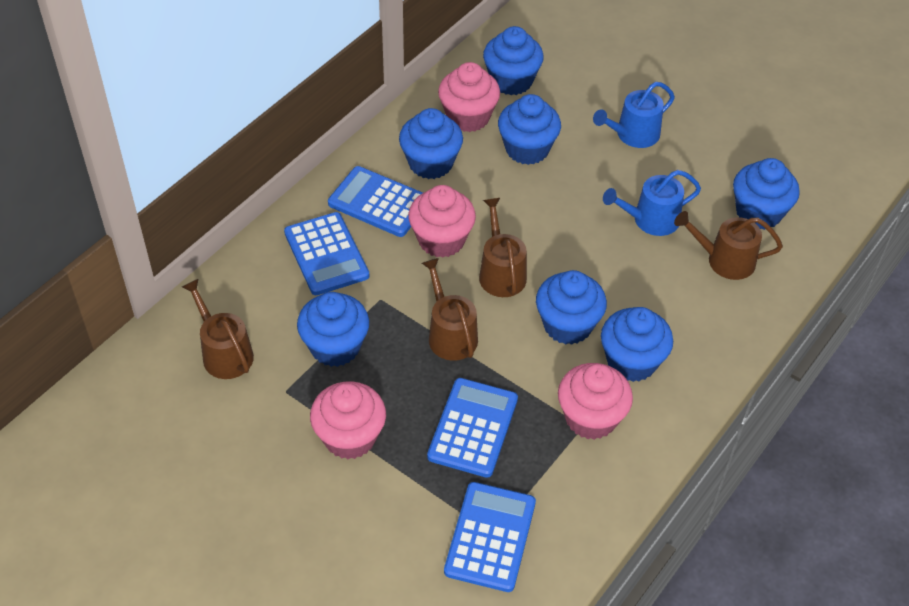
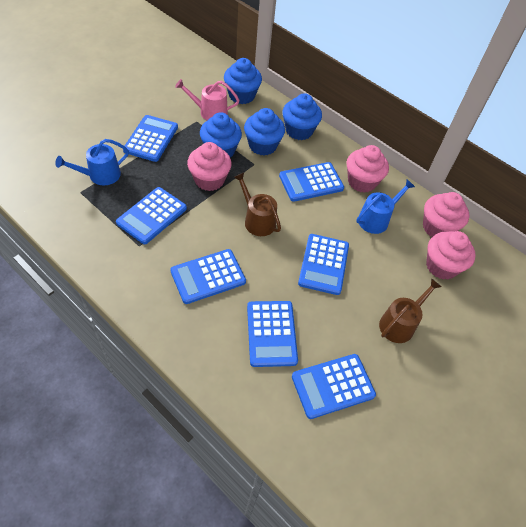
blue calculator: [284,212,369,295] [328,166,423,237] [427,378,518,478] [444,482,536,592] = 4 -> [116,187,187,244] [123,115,178,162] [170,249,246,304] [247,301,298,367] [279,162,344,202] [292,354,376,419] [298,234,349,295] = 7
blue cupcake: [297,292,369,367] [399,108,463,179] [483,26,544,95] [498,94,561,165] [536,270,607,345] [601,307,673,382] [733,158,800,230] = 7 -> [200,112,242,157] [224,58,262,104] [244,108,285,155] [282,93,322,140] = 4
brown watering can: [182,279,254,379] [422,258,478,361] [479,198,527,297] [674,211,783,280] = 4 -> [234,172,281,236] [379,278,442,343] = 2
pink watering can: none = 0 -> [175,79,239,120] = 1

